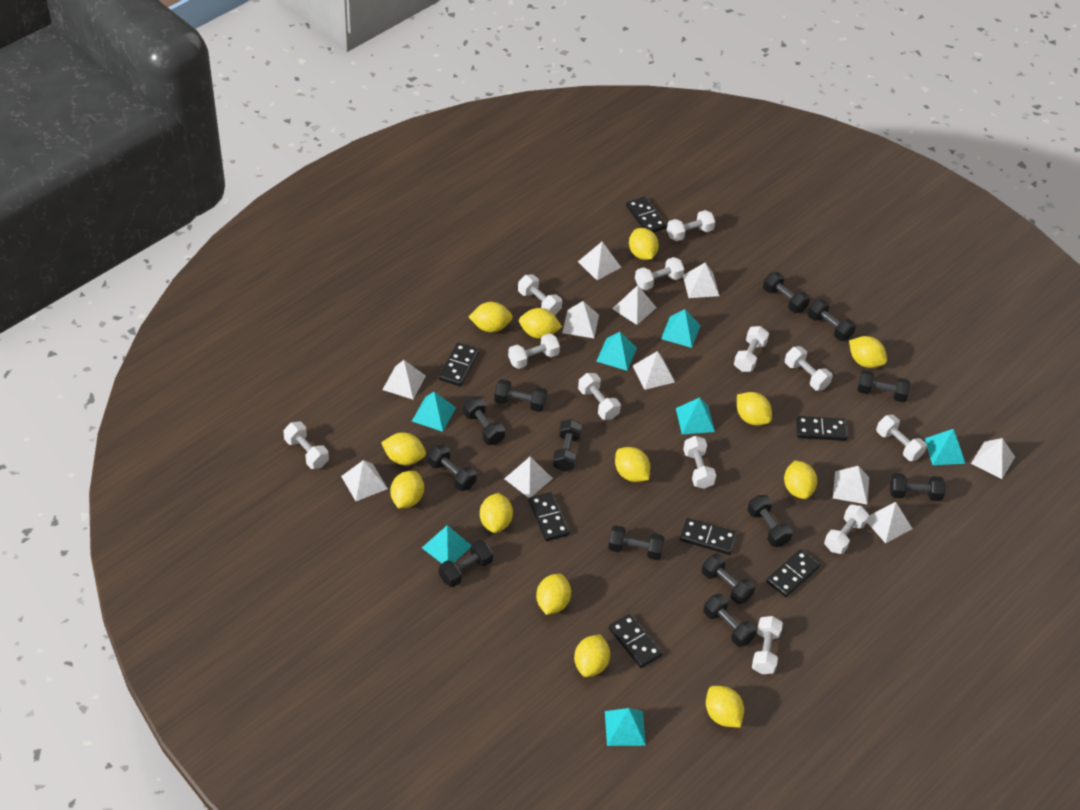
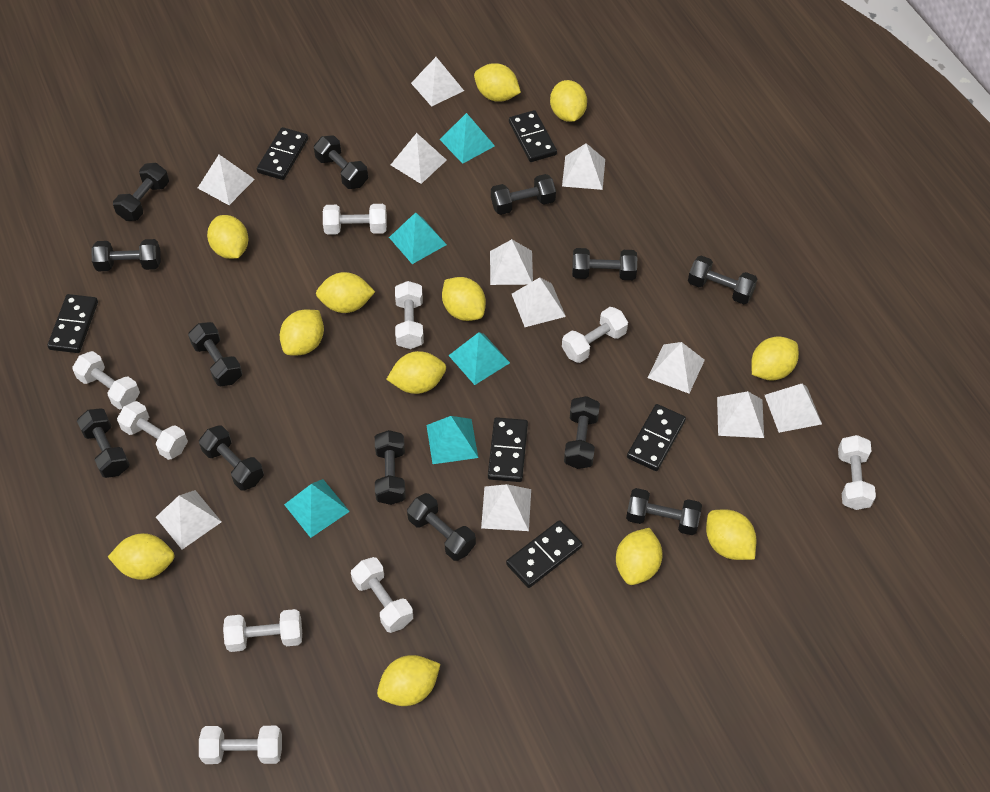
black domino: [439,343,479,387] [528,492,570,541] [609,614,663,668] [626,196,667,233] [680,518,737,555] [766,549,820,597] [796,416,848,441] = 7 -> [47,294,98,353] [257,127,308,180] [488,417,528,482] [506,520,582,588] [509,110,557,162] [627,404,686,471] = 6
turquoise pyramid: [412,392,456,432] [422,525,471,563] [596,332,637,371] [605,708,646,746] [661,309,701,348] [676,397,715,434] [924,429,965,465] = 7 -> [284,479,350,538] [389,212,447,264] [426,416,478,464] [440,113,495,164] [448,332,510,385] = 5
white dumbbell: [283,421,329,469] [508,333,560,369] [518,274,562,315] [578,373,621,420] [635,257,684,290] [667,210,715,241] [683,436,716,489] [734,326,769,372] [752,616,783,674] [785,346,833,391] [824,504,869,554] [876,415,927,461] = 12 -> [72,351,140,410] [117,401,188,460] [199,726,282,764] [223,609,302,652] [323,204,387,235] [351,557,413,633] [395,281,424,349] [562,307,628,363] [838,435,876,510] = 9
yellow lemon: [381,432,426,465] [390,471,424,509] [469,302,513,332] [480,493,513,533] [519,308,562,339] [536,574,571,615] [574,634,610,677] [615,447,650,482] [629,228,659,260] [706,686,744,728] [737,392,772,425] [784,460,817,499] [849,336,887,368] = 13 -> [108,533,175,580] [207,215,248,259] [280,310,324,356] [316,272,375,313] [377,655,440,706] [386,351,446,394] [442,277,486,321] [474,63,521,102] [550,80,587,122] [616,528,663,585] [706,509,756,560] [751,336,799,381] = 12

